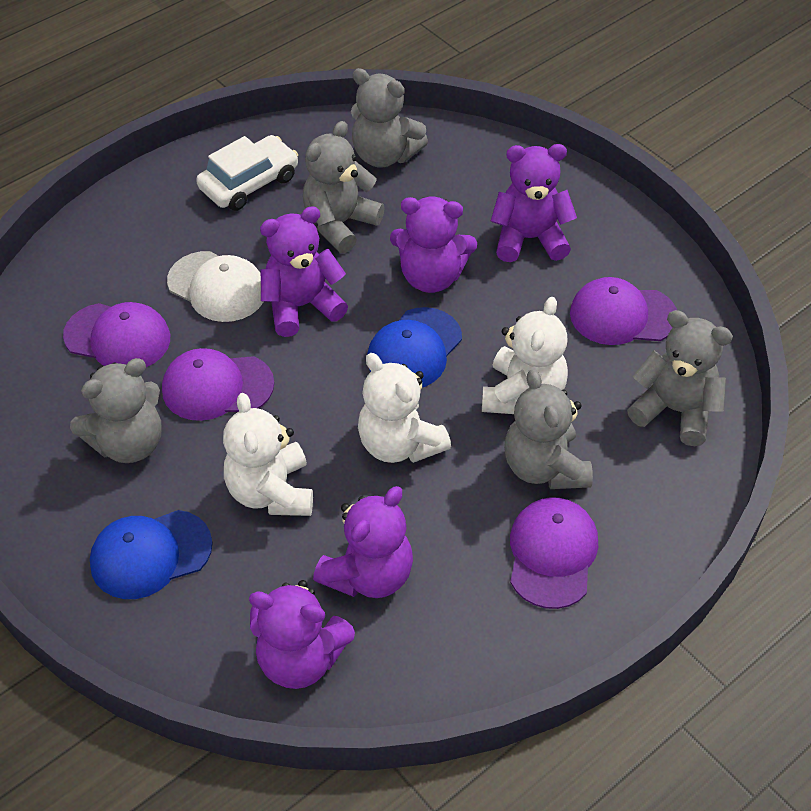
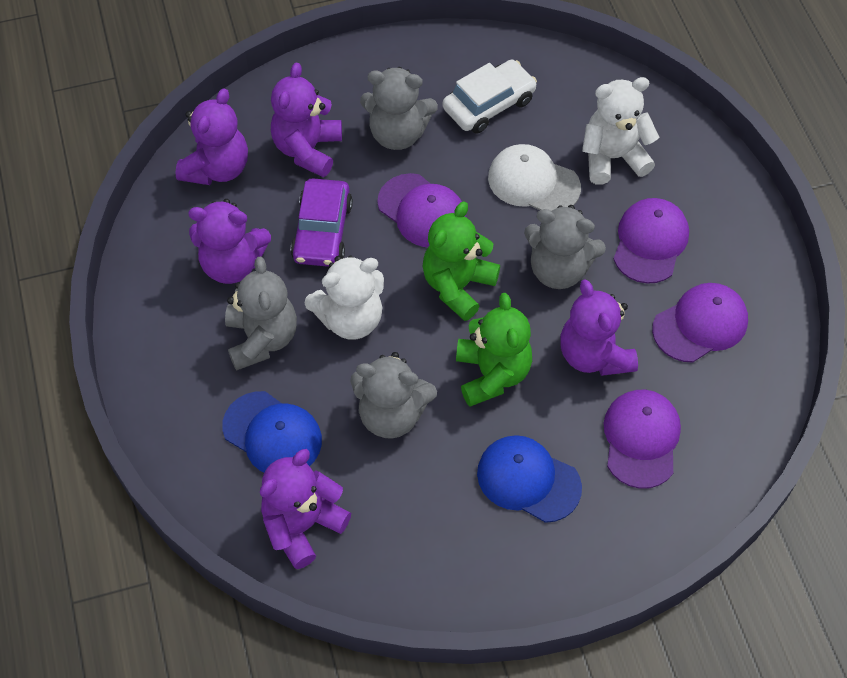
green teddy bear: none = 0 -> [423,201,500,321] [456,293,532,407] = 2
grey teddy bear: [70,358,161,463] [303,121,385,253] [351,68,428,168] [504,369,593,489] [627,310,733,446] = 5 -> [225,256,297,371] [350,352,437,439] [360,67,438,150] [524,205,606,289] = 4
purple car: none = 0 -> [290,178,353,267] = 1
white teddy bear: [223,393,313,516] [358,353,451,463] [482,297,568,414] = 3 -> [305,255,384,340] [582,77,659,185] = 2

